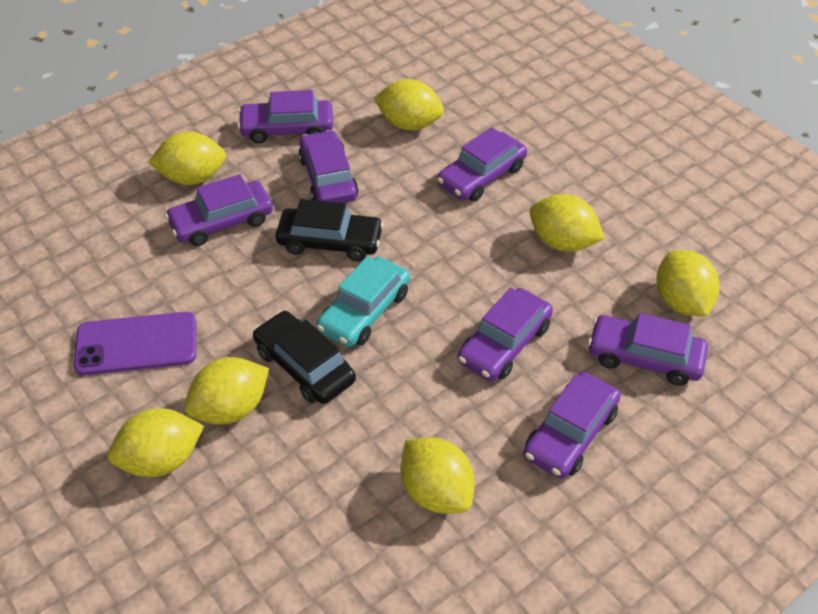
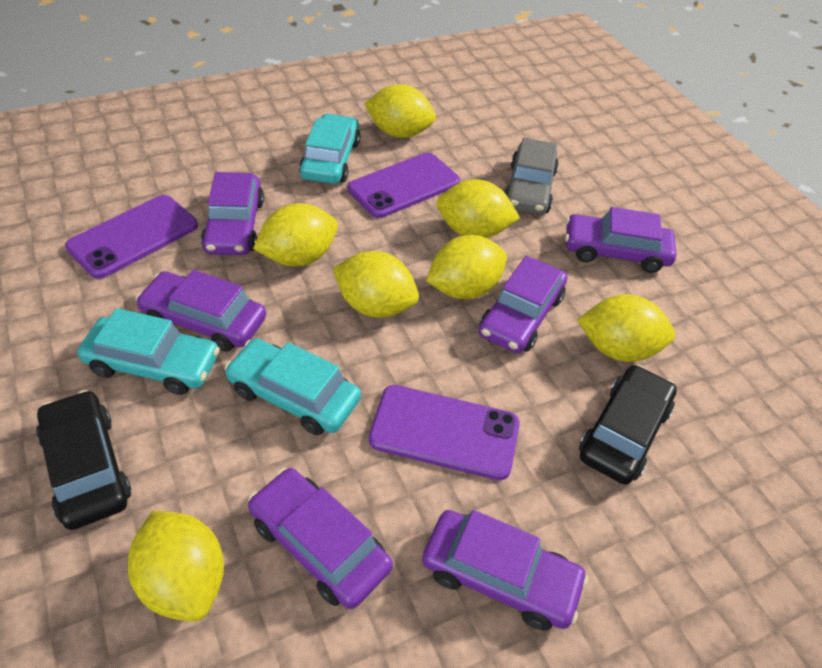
grey car: none = 0 -> [504,138,559,215] = 1
purple car: [165,174,273,246] [237,90,333,144] [298,130,358,203] [437,127,527,202] [457,288,553,381] [523,372,621,479] [588,313,708,386] = 7 -> [136,270,266,352] [201,172,264,255] [248,468,393,609] [422,510,588,631] [479,256,567,353] [565,207,676,273] = 6
purple phone: [74,312,196,376] = 1 -> [65,195,198,279] [348,152,460,218] [369,385,520,480] = 3
turquoise car: [316,256,410,347] = 1 -> [78,308,220,395] [225,338,361,435] [299,114,361,184] = 3

